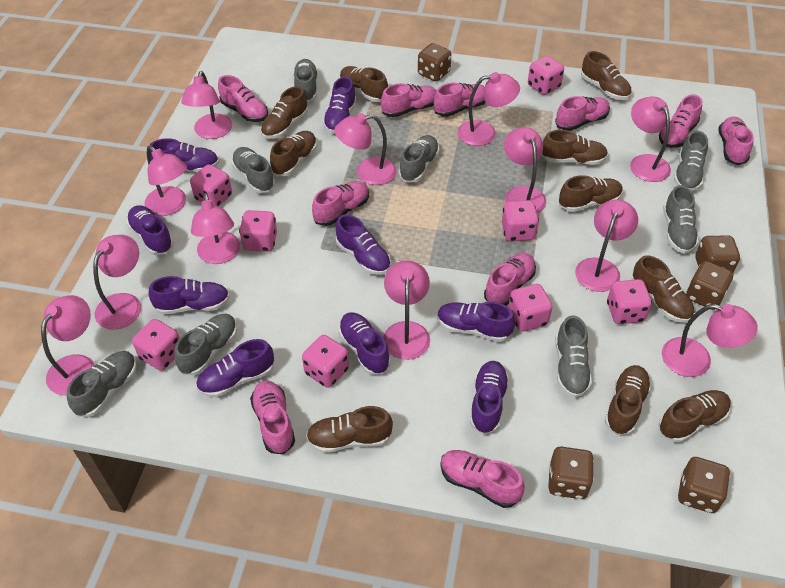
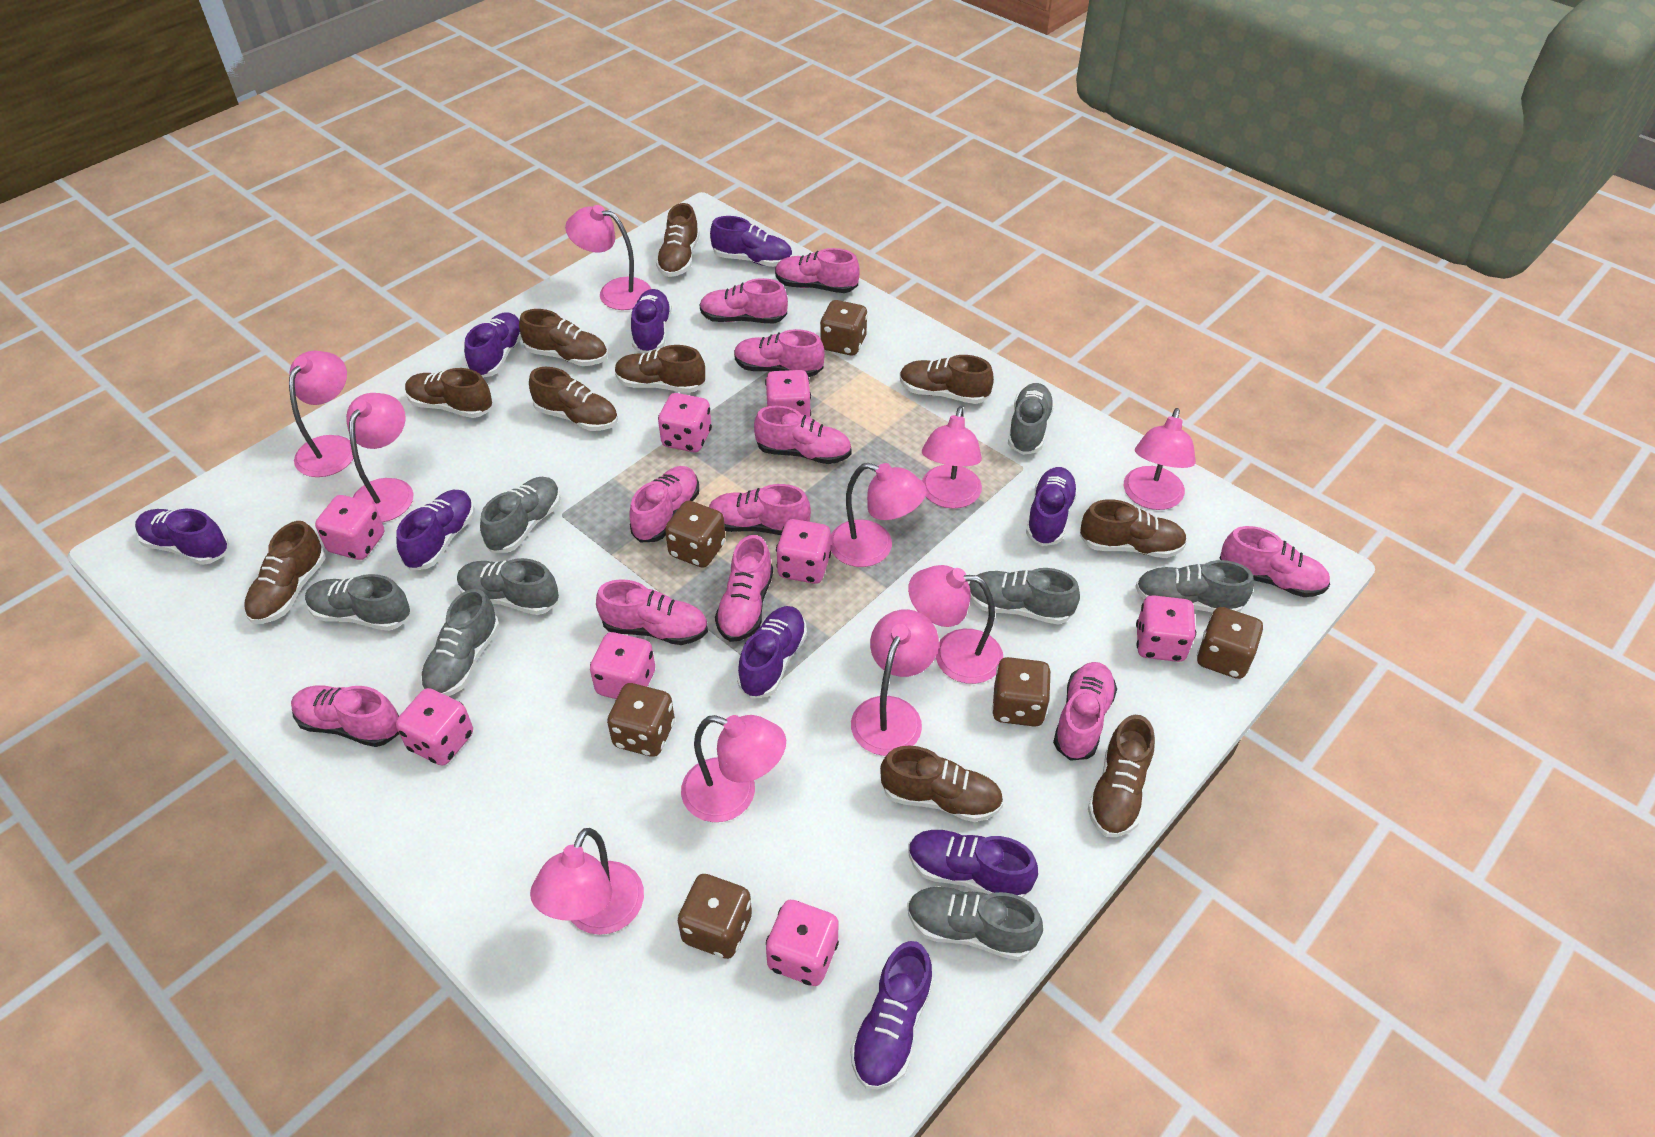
brown dice: [418,43,451,82] [548,447,594,499] [678,457,730,513] [686,261,733,310] [695,235,740,273] = 5 -> [607,683,675,757] [665,501,726,568] [678,874,752,959] [820,300,868,355] [992,657,1051,727] [1197,607,1264,679] = 6
pink lamp: [41,295,95,395] [93,235,141,330] [145,146,187,216] [181,71,232,139] [191,193,240,264] [334,113,397,185] [383,260,430,360] [458,72,520,146] [504,127,546,214] [575,200,638,292] [630,96,671,182] [662,304,758,377] = 12 -> [289,351,353,477] [346,393,414,522] [530,828,644,935] [565,205,651,310] [681,715,786,822] [830,463,927,567] [851,609,939,756] [908,565,1003,684] [922,406,982,509] [1124,408,1196,510] = 10
pink shoe: [218,75,268,122] [250,380,295,454] [312,181,369,226] [381,83,437,117] [434,83,486,117] [440,450,525,508] [484,253,536,306] [555,96,610,131] [659,95,702,148] [718,116,754,165] = 10 -> [291,685,399,747] [596,579,708,645] [629,466,699,542] [699,278,788,323] [709,484,811,535] [715,535,773,642] [734,329,825,377] [754,406,852,464] [775,248,860,293] [1053,662,1117,761] [1220,526,1330,597] = 11

